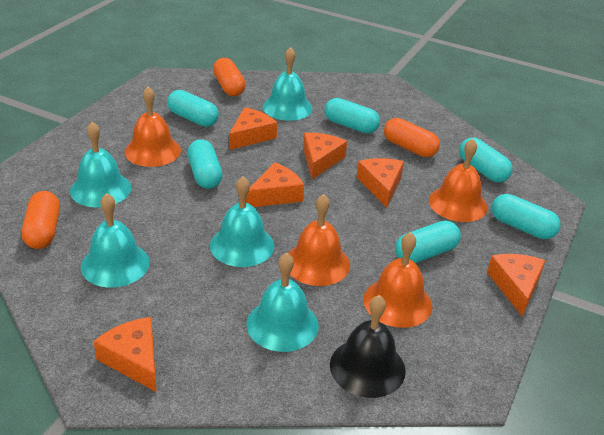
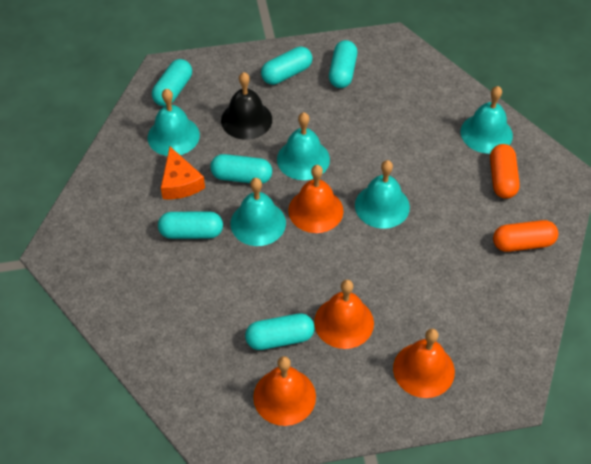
orange capsule: [22,191,60,249] [213,58,246,96] [384,118,440,157] = 3 -> [490,144,520,199] [493,220,558,252] = 2
orange cheese: [94,317,157,392] [229,107,277,150] [246,162,304,207] [303,133,347,179] [357,158,404,208] [487,254,545,317] = 6 -> [161,147,205,199] = 1

